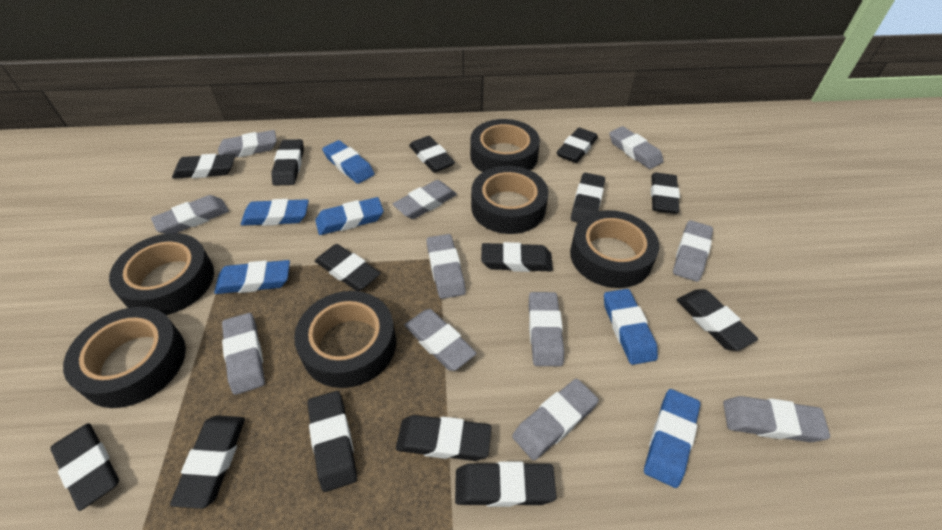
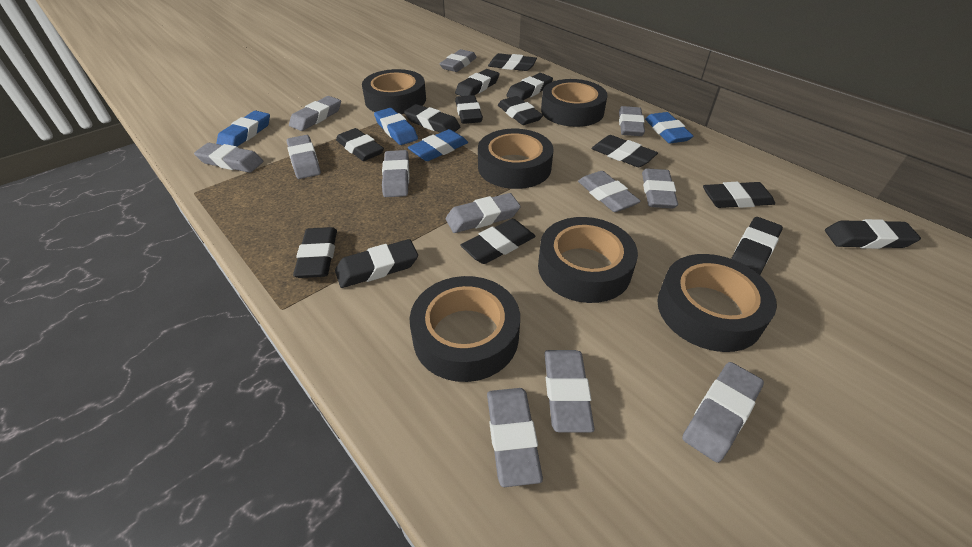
blue eraser: [214,260,290,294] [241,199,309,226] [315,197,384,235] [322,140,375,184] [604,289,658,365] [644,389,700,488] = 6 -> [216,111,270,147] [374,108,418,145] [408,129,468,161] [645,112,694,143] = 4
grey eraser: [151,195,229,234] [218,130,277,157] [222,313,265,395] [393,180,457,219] [405,309,476,371] [426,234,466,299] [512,379,599,461] [529,292,564,366] [609,126,664,169] [673,220,713,282] [723,396,830,442] = 11 -> [194,143,263,173] [287,135,321,179] [289,96,341,131] [382,150,409,197] [439,49,477,72] [446,193,521,233] [487,388,543,487] [544,350,594,432] [578,171,641,212] [619,106,645,136] [642,168,678,209] [682,362,764,463] = 12

